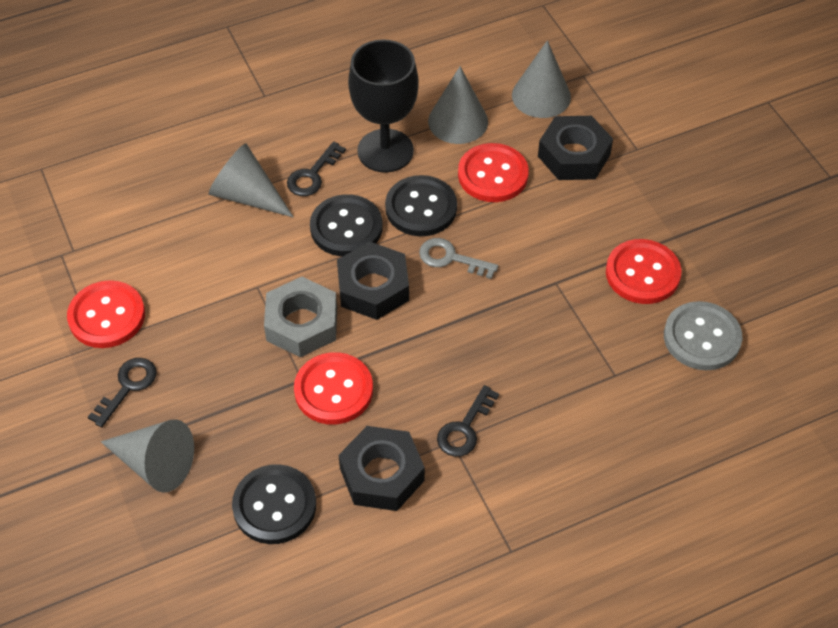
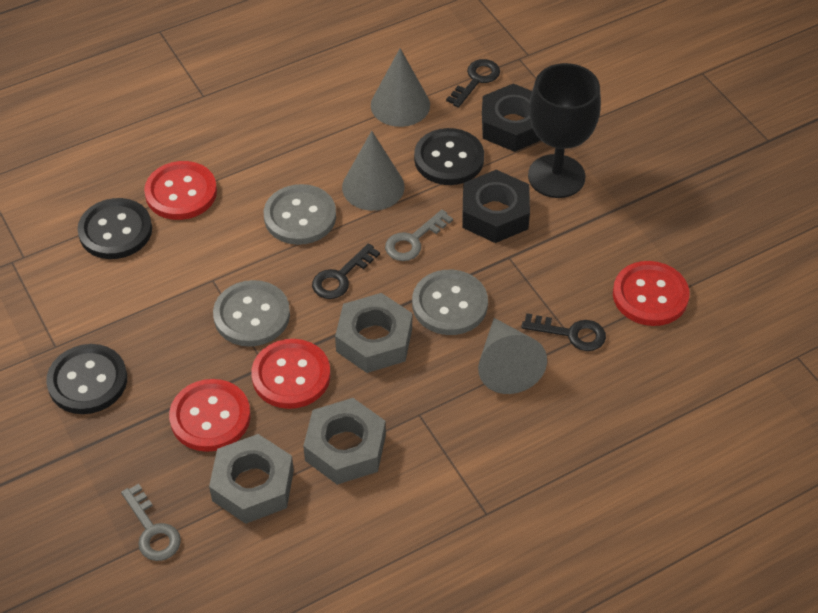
black nut: [337,241,409,320] [339,426,425,511] [538,116,613,180] = 3 -> [462,170,530,243] [482,83,541,152] = 2
grey button: [664,301,742,370] = 1 -> [213,280,290,347] [264,184,336,245] [412,270,488,335] = 3
grey cone: [101,419,194,493] [209,143,293,217] [428,66,488,144] [512,40,571,118] = 4 -> [342,131,405,211] [371,48,430,127] [478,318,547,394] = 3
grey key: [419,238,498,279] = 1 -> [121,484,181,561] [385,210,453,261] = 2
grey nut: [264,277,337,358] = 1 -> [209,434,294,524] [303,398,386,485] [335,293,412,373] = 3

